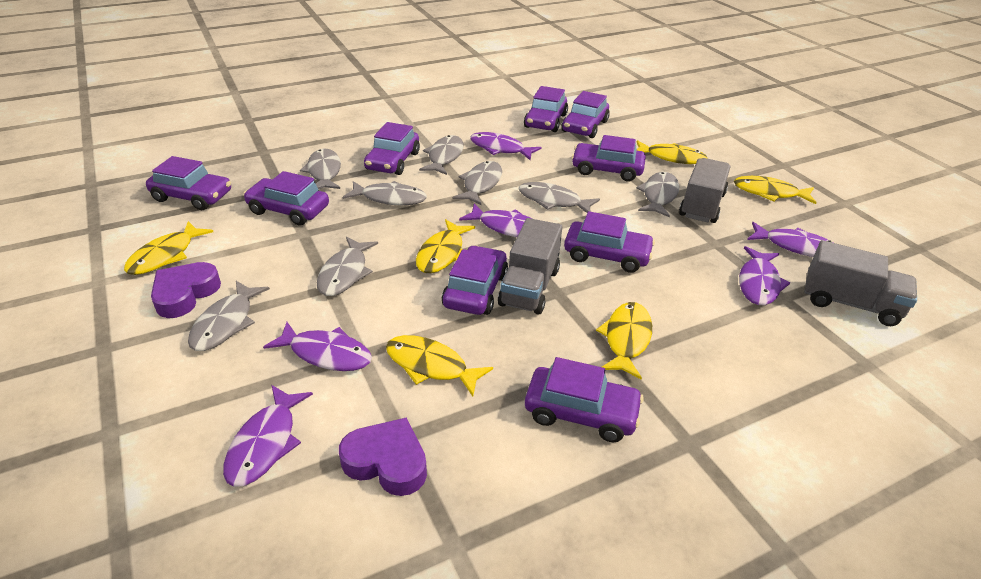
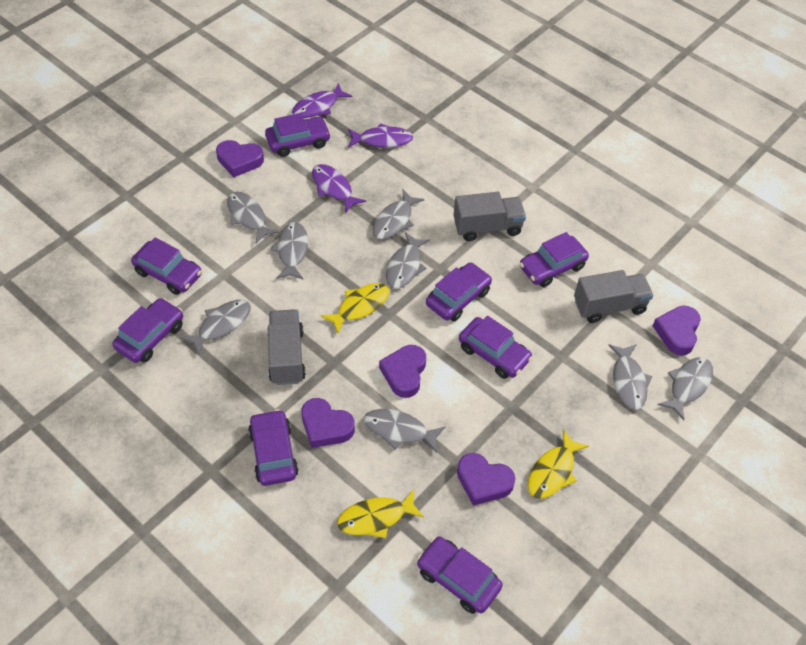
purple car: [146,156,231,210] [243,171,329,225] [364,122,420,175] [442,245,508,315] [524,86,568,132] [525,357,644,442] [561,91,610,138] [564,211,655,273] [571,135,646,181] = 9 -> [113,298,183,363] [131,237,202,295] [248,409,298,486] [265,113,331,157] [417,536,503,614] [426,262,492,321] [459,316,533,379] [520,232,589,287] = 8
purple fish: [223,385,313,487] [263,322,372,371] [459,203,532,237] [470,132,542,160] [739,246,790,305] [747,222,834,257] = 6 -> [292,83,352,118] [312,164,366,213] [348,123,413,148] = 3
purple heart: [151,262,221,318] [339,417,427,496] = 2 -> [216,140,264,177] [301,398,355,448] [379,345,426,398] [457,453,515,506] [653,306,701,356] = 5
yellow fish: [124,221,213,275] [386,335,493,396] [416,219,475,273] [596,302,652,379] [637,140,708,164] [734,176,817,204] = 6 -> [321,283,389,334] [337,489,424,538] [528,430,589,499] = 3

